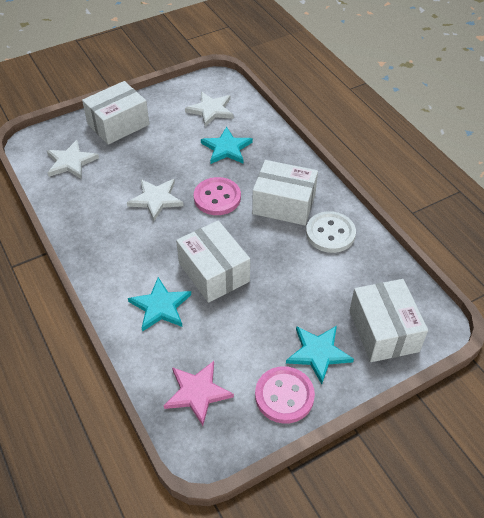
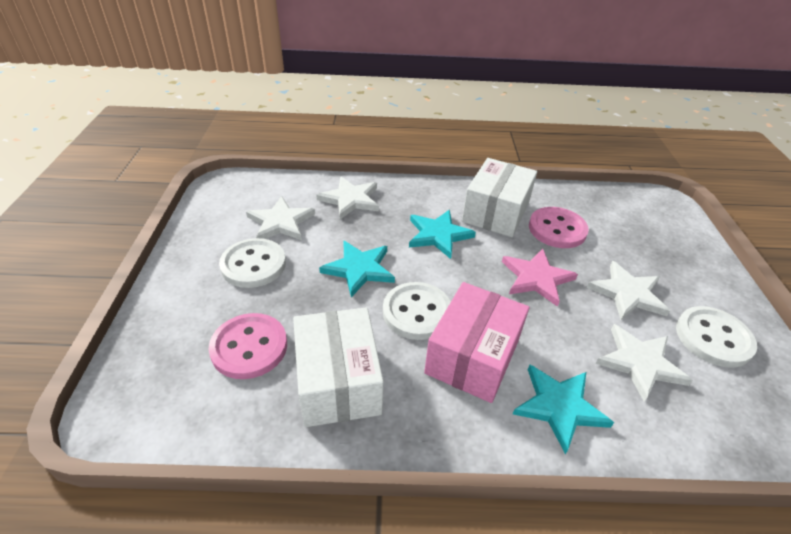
pink box: none = 0 -> [424,282,529,403] = 1
white box: [82,81,149,145] [176,220,250,303] [252,160,318,225] [349,279,428,362] = 4 -> [293,307,384,427] [462,158,537,237] = 2
white button: [306,211,356,253] = 1 -> [219,238,286,288] [383,282,451,340] [676,306,757,368] = 3
white star: [47,140,99,179] [127,179,184,221] [185,92,234,127] = 3 -> [246,196,315,240] [316,177,379,219] [587,261,670,320] [596,324,693,401] = 4

